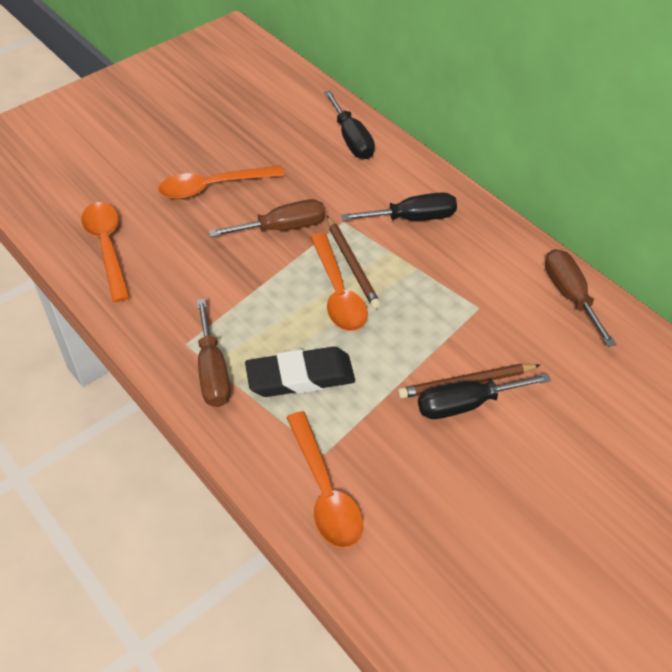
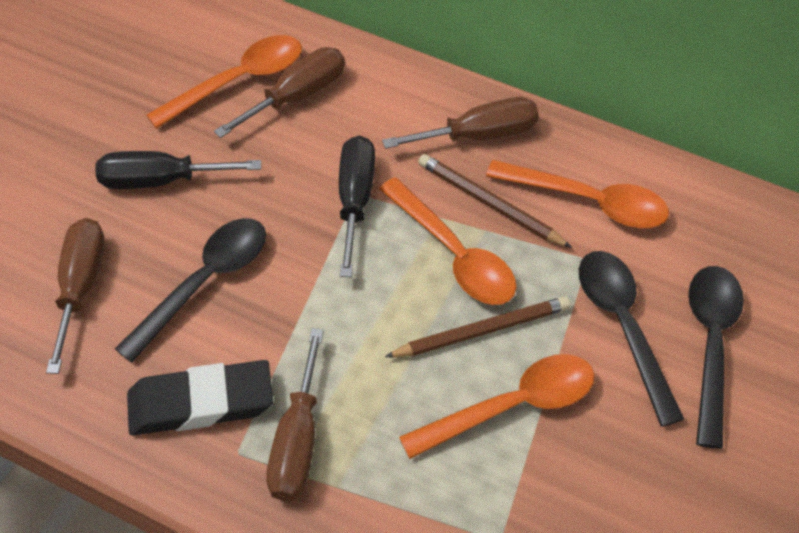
black screwdriver: [324,90,375,159] [341,192,457,221] [418,373,551,419] = 3 -> [95,151,261,189] [339,135,375,277] = 2
black spoon: none = 0 -> [115,218,266,363] [579,251,684,427] [688,266,744,449] = 3
brown screwdriver: [197,299,230,407] [209,199,325,237] [545,249,616,347] = 3 -> [46,218,104,374] [214,47,345,138] [266,328,324,501] [382,97,539,149] = 4

